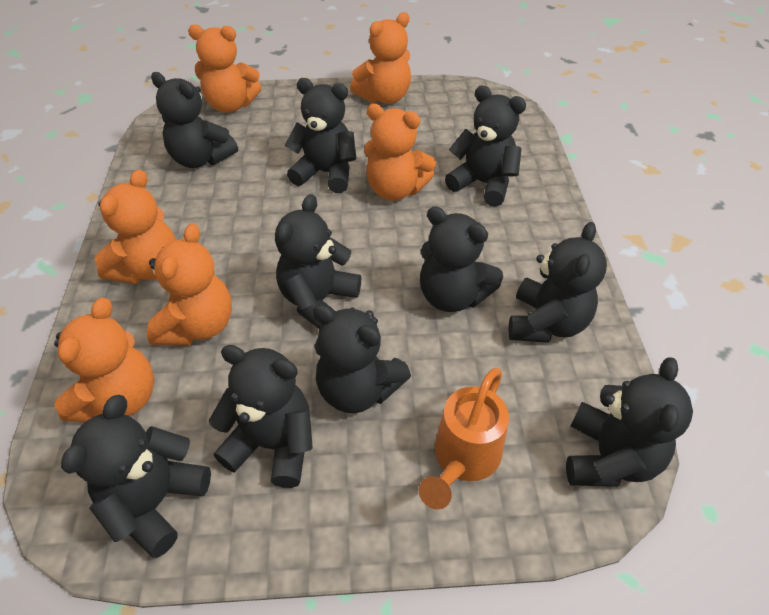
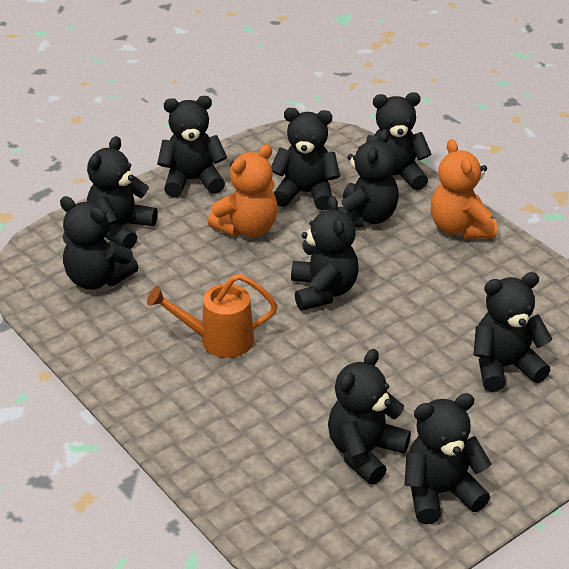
orange teddy bear: [54,298,154,422] [94,169,176,284] [147,224,232,345] [188,24,261,112] [350,12,411,104] [364,104,436,201] = 6 -> [208,145,278,237] [431,139,497,239] = 2

